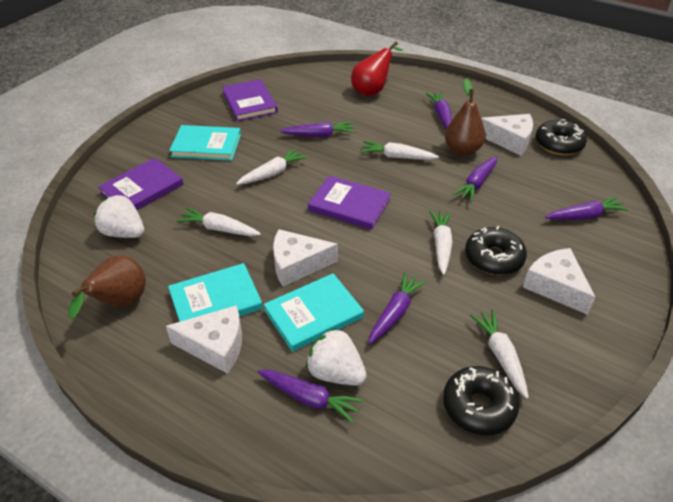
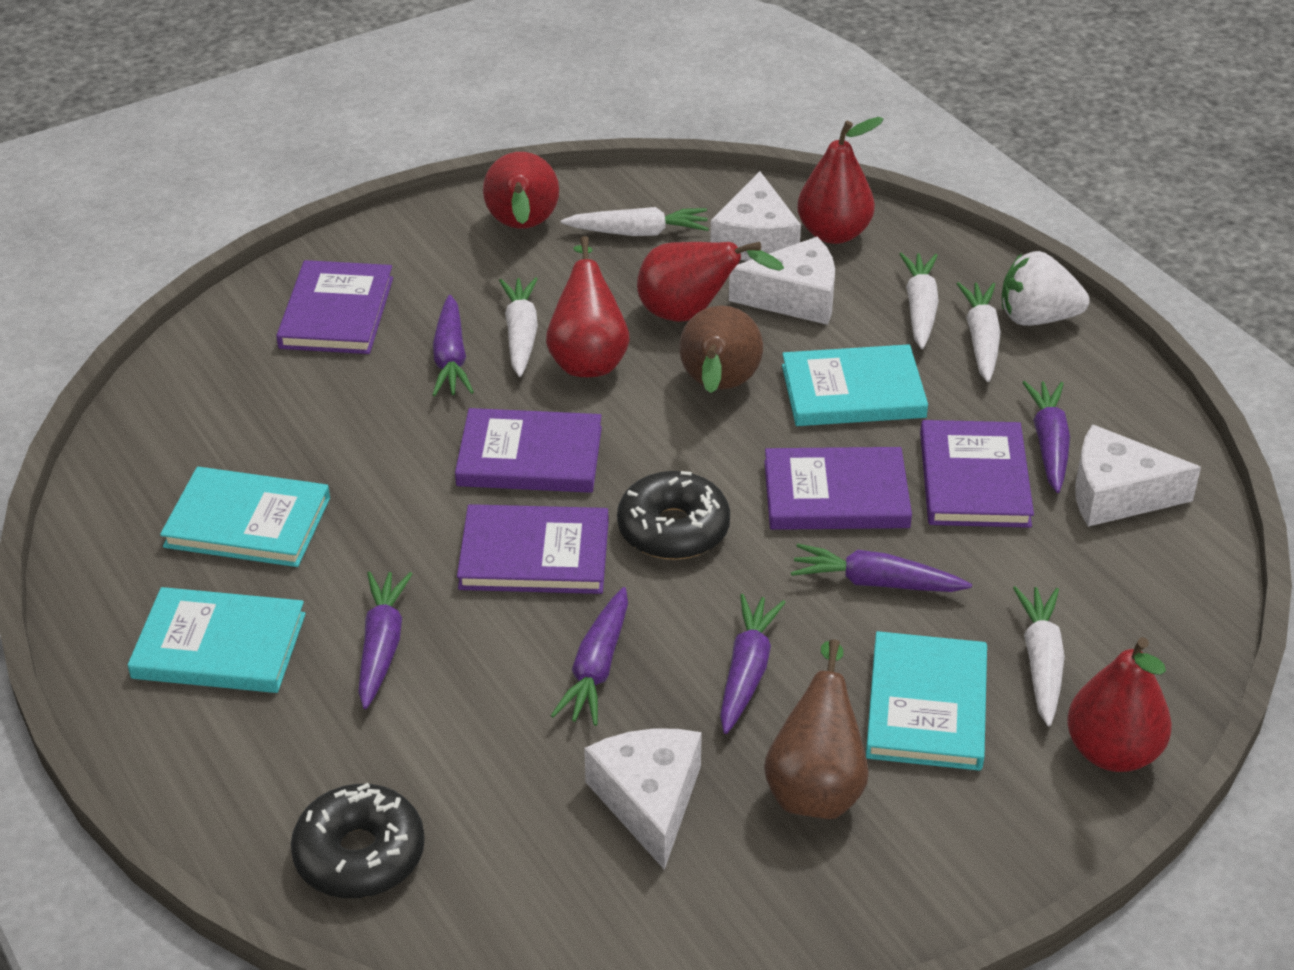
black donut: [443,366,519,435] [465,226,527,275] [535,119,587,155] = 3 -> [291,783,425,898] [617,471,730,560] = 2
purple book: [98,158,184,210] [222,79,278,121] [308,175,391,230] = 3 -> [276,260,393,354] [455,408,602,493] [457,504,609,594] [764,447,912,530] [920,420,1034,528] = 5
red pear: [351,41,403,96] = 1 -> [483,152,559,229] [546,236,630,377] [637,242,784,322] [797,117,883,244] [1067,637,1172,772] = 5
turquoise book: [168,263,263,322] [169,125,241,161] [264,273,364,352] = 3 -> [128,587,306,693] [160,467,330,567] [782,344,928,426] [866,631,987,771] = 4
white strawberry: [94,195,144,238] [306,328,367,385] = 2 -> [1002,251,1090,326] = 1

